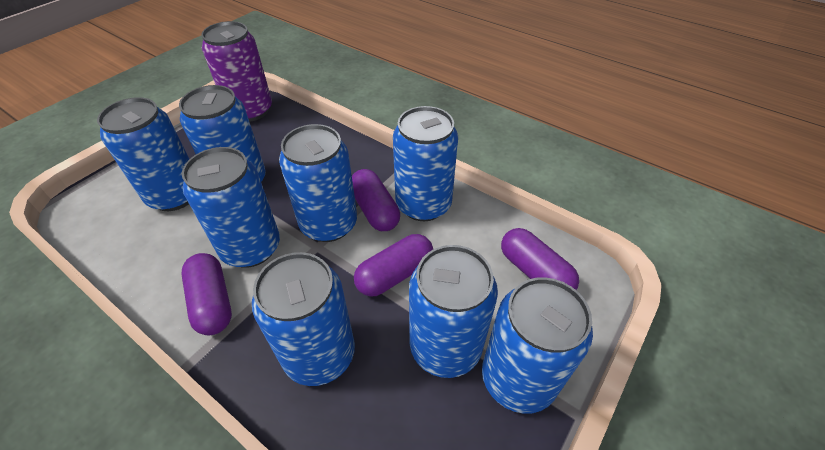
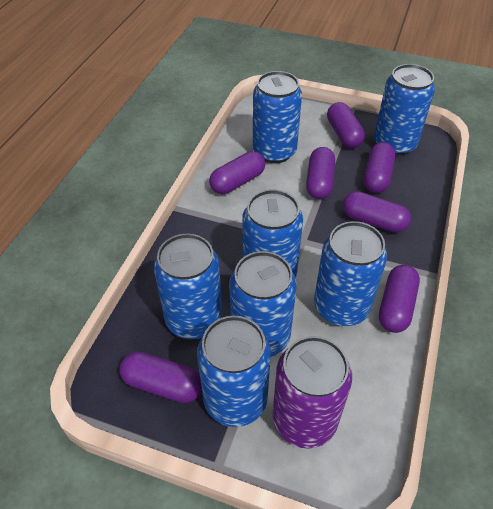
blue can: [97,97,189,211] [179,85,266,182] [182,147,280,268] [252,252,355,386] [279,124,357,242] [393,106,458,221] [409,245,498,378] [482,277,593,414] = 8 -> [154,234,222,339] [197,316,271,427] [229,251,297,357] [242,189,303,278] [253,71,302,163] [314,221,387,326] [374,64,435,156] = 7
purple capsule: [181,253,232,335] [352,169,400,231] [354,234,433,297] [501,228,579,290] = 4 -> [120,352,202,403] [209,151,265,194] [306,147,335,199] [327,102,365,148] [343,191,411,232] [364,142,395,193] [379,265,420,333] = 7

